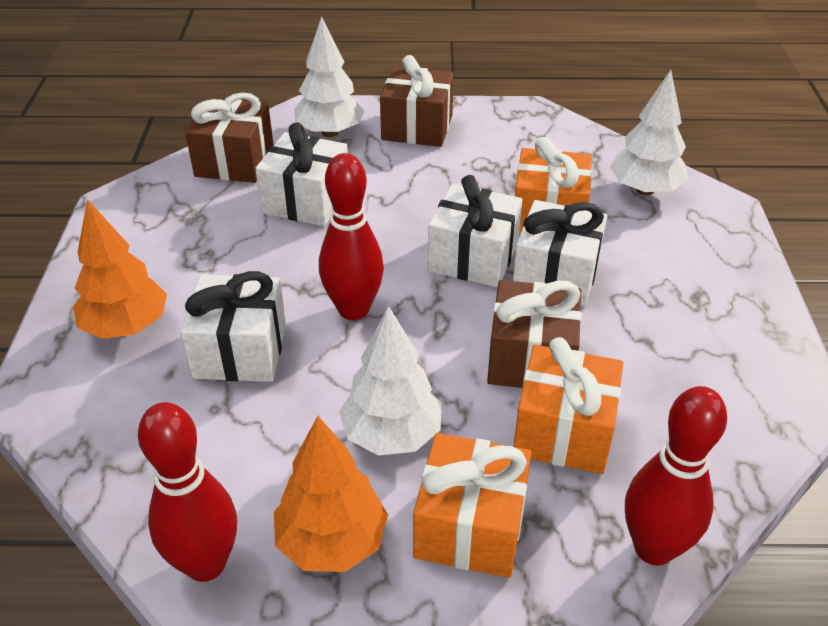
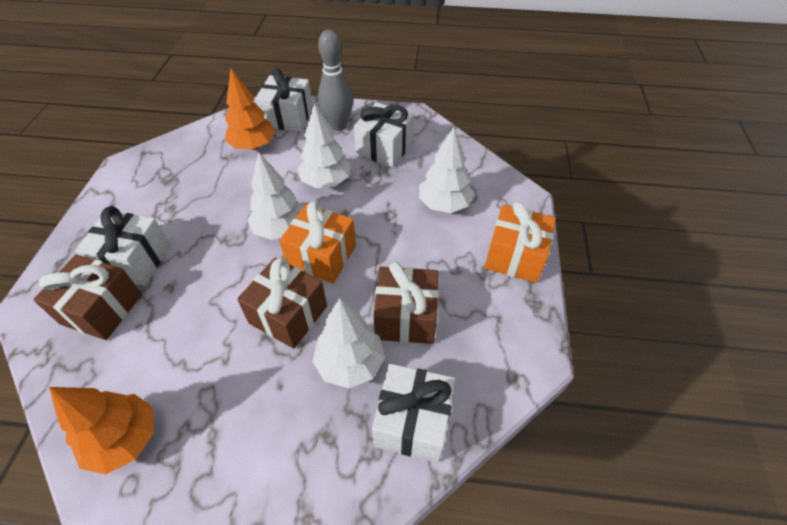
grey bowling pin: none = 0 -> [318,30,353,131] = 1
orange gift: [413,433,531,578] [514,337,623,474] [515,137,592,234] = 3 -> [279,201,356,283] [485,201,556,283] = 2
red bowling pin: [138,402,237,582] [319,153,384,320] [625,386,727,566] = 3 -> none = 0
white tree: [294,16,365,137] [339,306,442,455] [610,70,688,195] = 3 -> [247,152,304,240] [298,103,351,188] [312,298,385,389] [419,127,474,213] = 4

